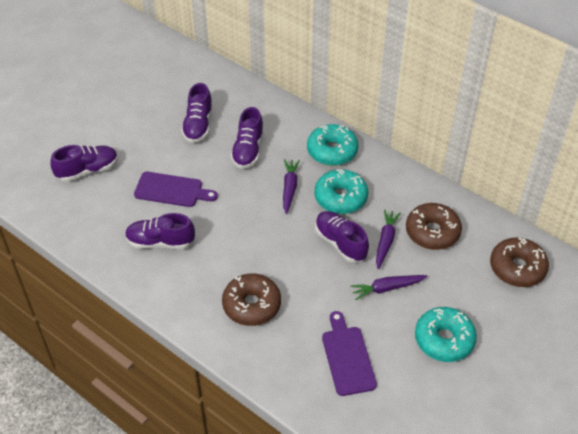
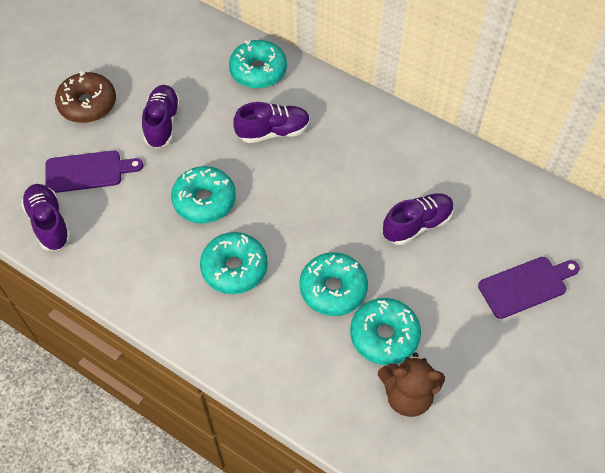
brown donut: [222,273,281,326] [406,203,462,250] [490,238,549,287] = 3 -> [55,71,116,123] = 1
brown teddy bear: none = 0 -> [378,353,445,417] = 1
purple carrot: [283,159,300,214] [350,275,427,300] [376,210,401,269] = 3 -> none = 0
purple shoe: [50,145,118,182] [125,213,195,249] [181,83,213,143] [231,107,264,169] [315,211,369,263] = 5 -> [21,184,71,251] [142,85,180,148] [233,102,310,143] [383,193,454,245] = 4
turquoise donut: [307,124,358,166] [315,169,368,214] [415,307,477,362] = 3 -> [171,166,236,223] [200,232,268,294] [229,40,287,89] [300,252,368,316] [350,298,421,365] = 5

